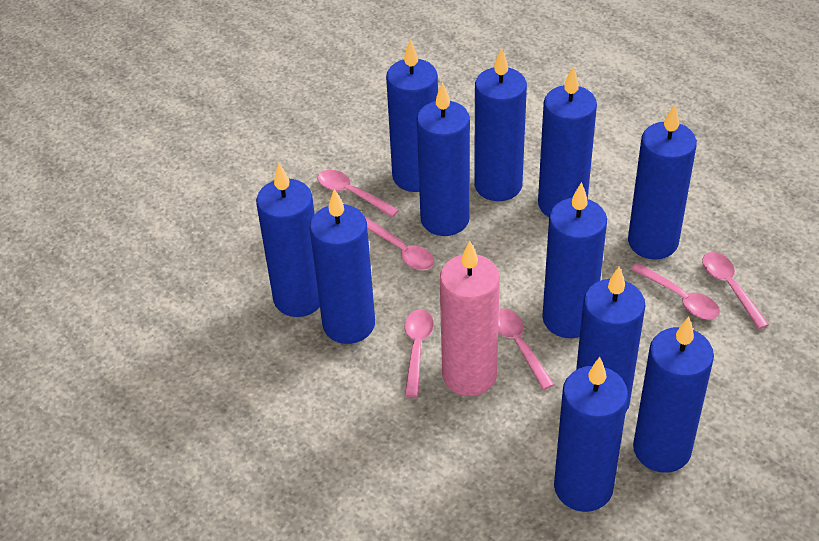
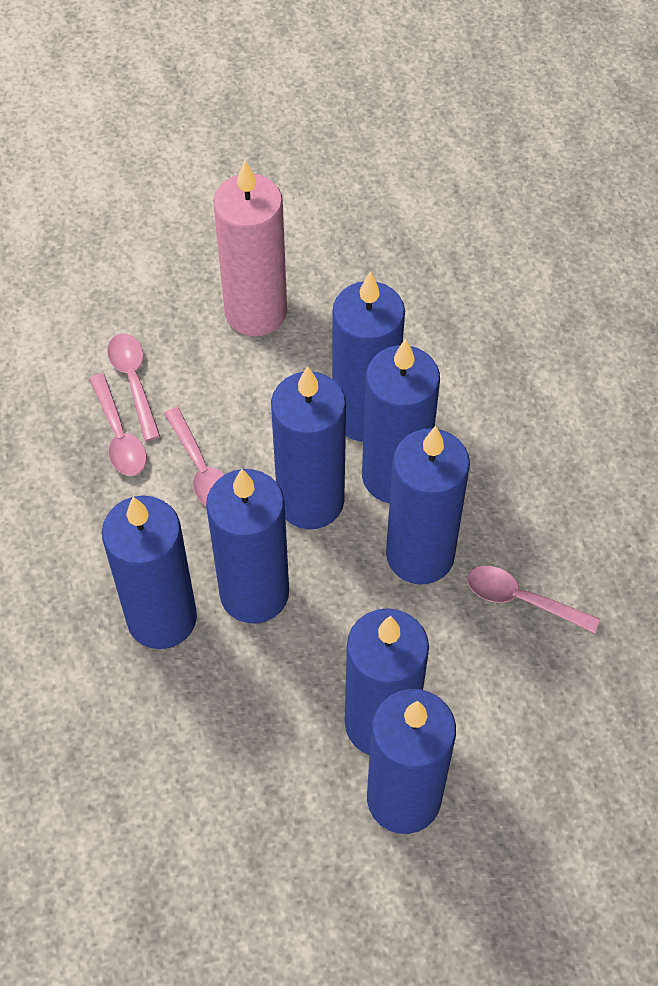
blue candle: [256,163,320,317] [309,189,375,344] [386,39,438,192] [417,82,470,236] [474,48,527,201] [538,67,597,217] [542,182,607,338] [554,357,628,512] [576,267,645,412] [628,104,697,260] [633,317,714,473] = 11 -> [102,495,197,649] [206,469,289,624] [271,366,346,529] [332,271,405,441] [345,608,429,755] [362,339,440,503] [367,689,456,834] [386,426,470,584] = 8
pink spoon: [318,170,399,217] [366,218,435,270] [404,309,434,397] [498,308,554,390] [631,263,720,320] [702,252,769,329] = 6 -> [89,373,147,476] [107,333,161,441] [164,407,225,506] [467,566,600,633] = 4

